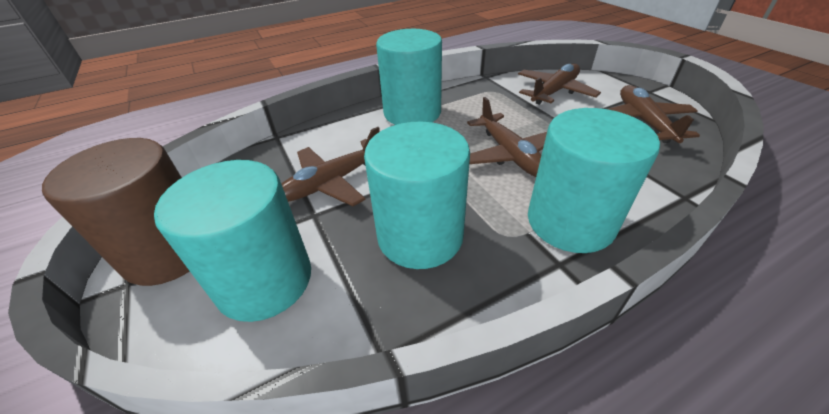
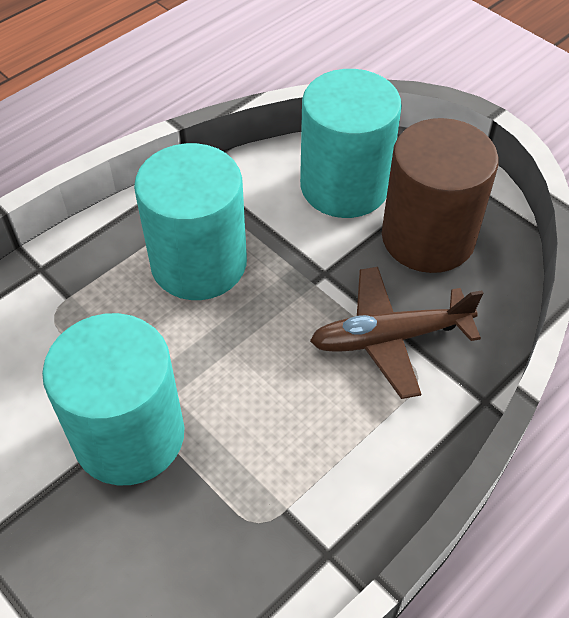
brown plane: [281,127,380,206] [467,97,547,177] [518,64,601,105] [608,85,700,143] = 4 -> [310,267,484,399] = 1
turquoise cylinder: [154,160,311,322] [364,121,470,269] [376,29,442,125] [528,108,660,253] = 4 -> [42,313,184,485] [134,143,247,300] [300,69,402,218] = 3

